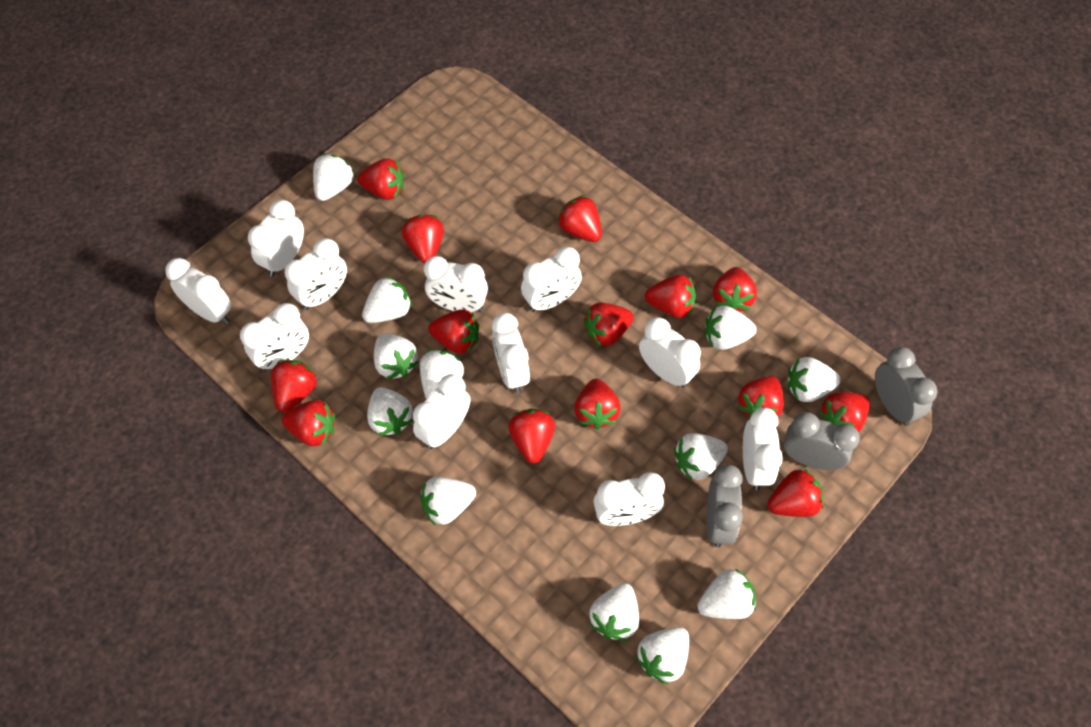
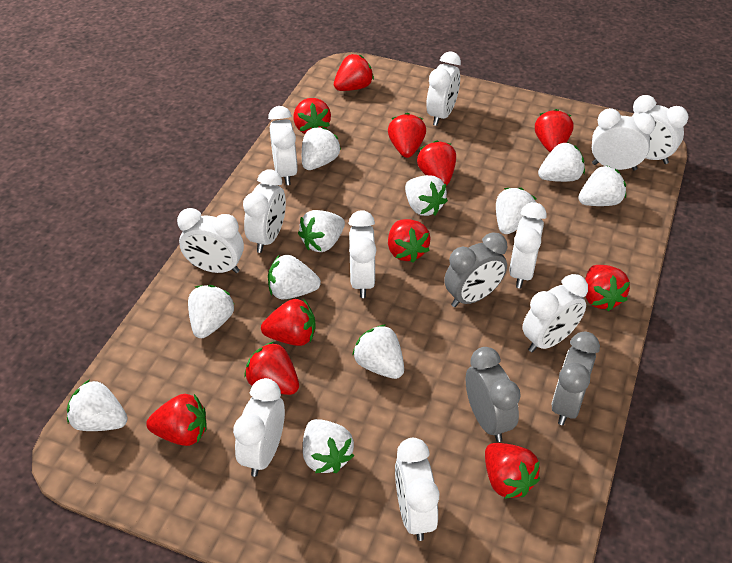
red strawberry: [271,360,318,412] [282,400,335,446] [357,158,404,200] [402,214,444,263] [428,309,479,354] [508,409,555,464] [557,195,602,242] [574,379,621,430] [583,303,634,347] [645,274,696,318] [713,267,757,312] [738,376,784,419] [767,469,824,517] [819,392,870,432] = 14 -> [146,394,207,446] [244,341,299,395] [261,299,316,346] [293,98,331,134] [334,54,374,91] [388,113,426,158] [388,219,430,263] [417,140,456,185] [485,443,540,499] [535,109,574,152] [585,265,630,311] = 11
white strawberry: [313,154,354,201] [362,276,412,323] [367,387,413,436] [374,334,419,380] [420,350,464,399] [421,477,476,526] [589,583,639,641] [635,627,689,685] [674,433,728,480] [698,568,756,619] [705,306,756,350] [788,357,841,402] = 12 -> [67,380,127,431] [188,285,234,338] [268,255,321,299] [298,210,345,252] [302,127,341,170] [303,419,354,473] [352,324,404,379] [405,175,448,216] [496,188,536,234] [538,142,585,182] [578,165,626,206] = 11

